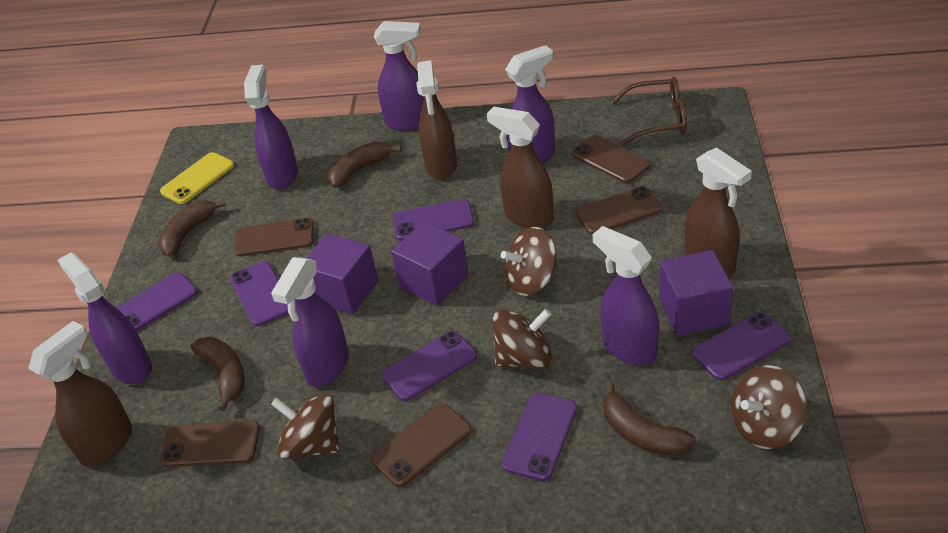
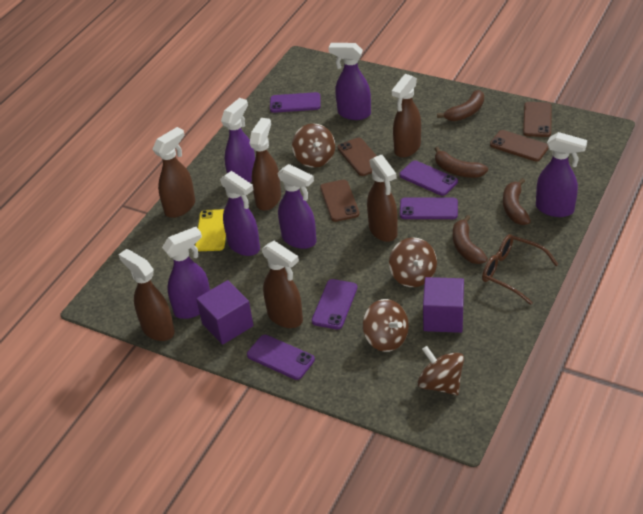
brown phone: [160,420,260,467] [234,218,314,257] [371,403,471,487] [571,135,650,183] [575,186,662,235] = 5 -> [320,180,360,222] [338,138,377,176] [490,130,549,161] [523,102,552,137] = 4
brown spray bottle: [28,321,132,467] [416,60,457,180] [487,106,554,228] [685,147,752,277] = 4 -> [118,249,175,341] [152,127,195,218] [249,118,281,211] [262,241,303,328] [367,155,398,242] [391,74,421,158] = 6
purple cube: [306,233,379,315] [391,221,469,306] [659,250,733,336] = 3 -> [196,280,253,345] [423,277,464,333] = 2
purple phone: [116,272,197,331] [230,261,289,326] [382,331,477,401] [393,199,474,241] [502,393,577,481] [691,312,791,381] = 6 -> [247,335,315,380] [270,92,321,113] [312,279,357,330] [399,160,458,196] [400,197,458,219] = 5

